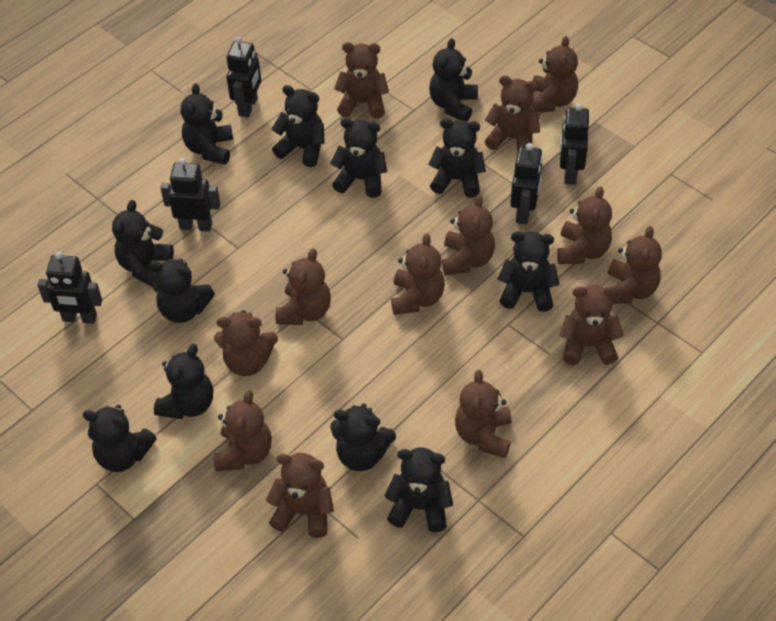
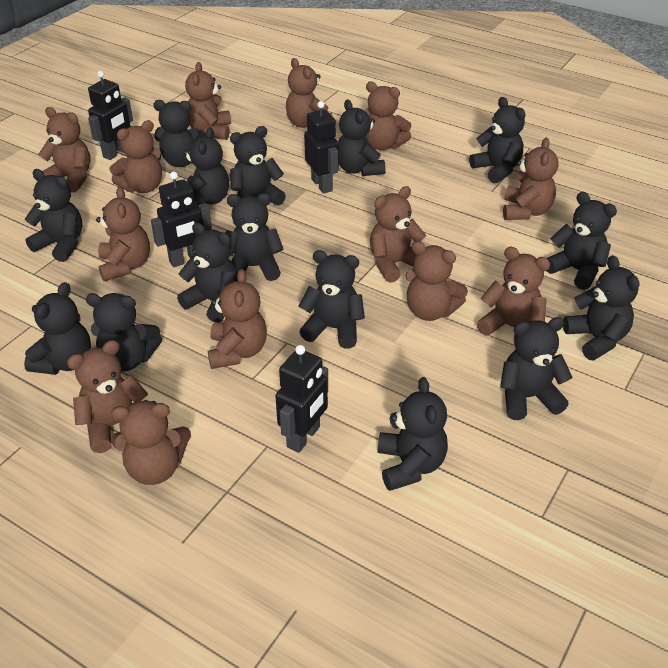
black robot: [37,251,102,324] [161,158,220,232] [226,37,261,118] [510,143,543,224] [560,103,589,185] = 5 -> [88,71,133,160] [151,171,212,267] [276,345,328,453] [304,101,339,194] = 4
black teddy bear: [83,405,157,472] [112,200,173,287] [149,259,215,323] [154,344,213,419] [181,83,233,165] [272,85,325,167] [330,118,387,198] [330,403,396,471] [384,448,453,532] [428,118,486,198] [429,38,478,121] [498,231,560,312] = 12 -> [24,282,91,375] [25,169,82,262] [86,293,162,371] [154,100,206,167] [177,223,238,322] [184,127,229,206] [226,193,284,281] [230,126,286,206] [298,250,365,349] [338,99,386,176] [378,377,448,491] [469,97,525,184] [500,317,573,420] [547,192,617,290] [563,256,640,360] = 15

